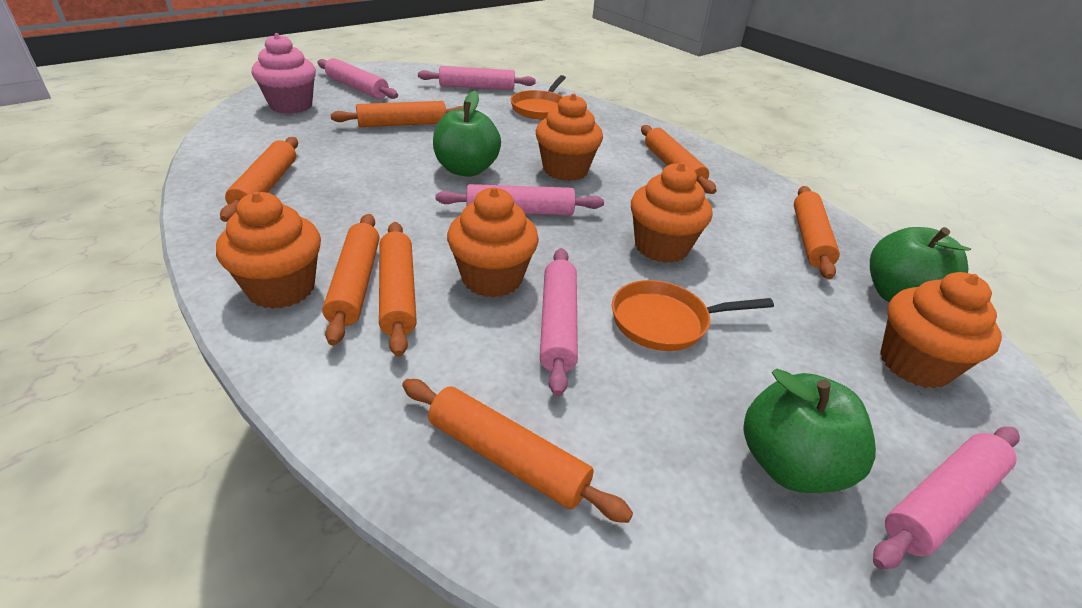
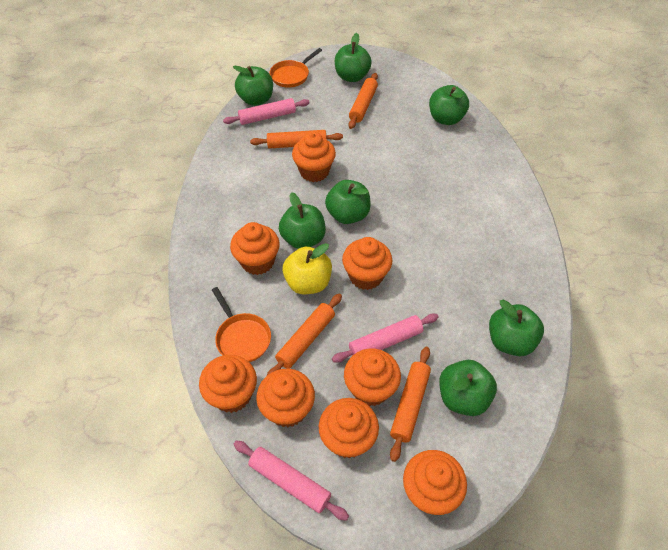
green apple: [433,91,501,177] [743,368,876,493] [870,227,971,302] = 3 -> [233,66,273,106] [279,192,326,249] [325,180,371,224] [335,33,372,82] [429,85,469,125] [439,360,497,416] [489,300,544,356] = 7
orange cupcake: [216,192,321,309] [447,187,539,298] [536,93,603,181] [631,163,712,263] [880,272,1002,388] = 5 -> [199,355,257,413] [230,222,280,275] [256,369,315,427] [292,131,336,182] [319,398,379,459] [342,237,392,290] [344,349,401,406] [403,450,467,515] = 8
orange rolling pin: [220,137,298,222] [322,214,379,345] [330,101,463,127] [379,222,417,357] [402,379,633,523] [641,125,717,194] [794,186,840,279] = 7 -> [250,130,343,149] [267,294,342,375] [349,73,378,129] [390,347,431,462] = 4
pink cupcake: [252,33,316,114] = 1 -> none = 0
pink rolling pin: [318,58,398,99] [418,66,536,90] [436,184,604,215] [540,248,578,396] [873,427,1020,569] = 5 -> [223,98,310,125] [233,441,349,521] [332,313,439,363] = 3
yellow apple: none = 0 -> [282,243,332,294] = 1

